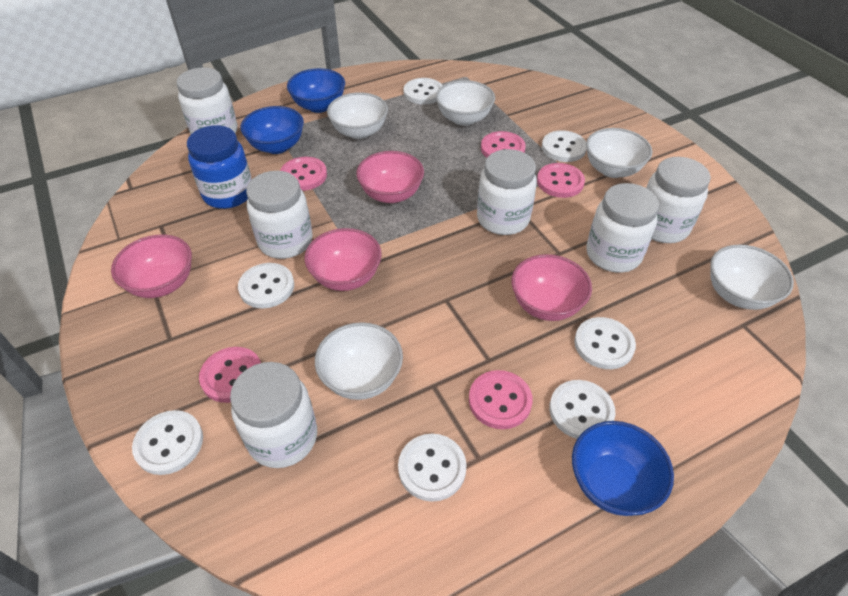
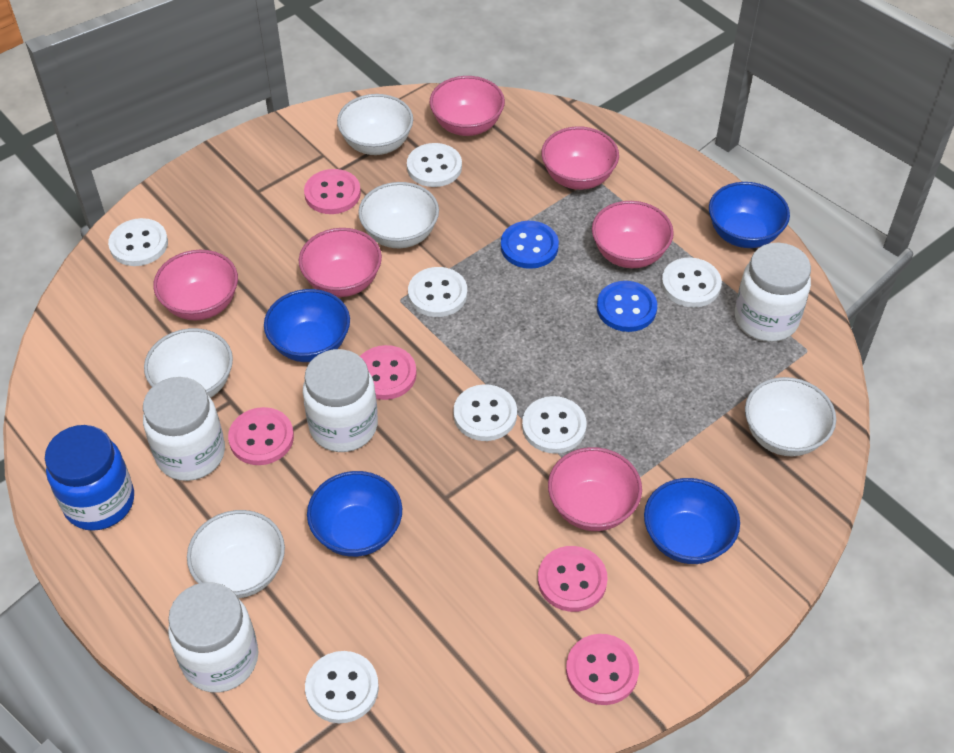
blue bowl: [241,106,304,154] [287,68,345,113] [572,421,674,516] = 3 -> [264,289,350,362] [307,471,402,557] [644,478,740,564] [709,182,790,248] = 4
blue button: none = 0 -> [501,221,559,269] [597,281,657,332] = 2
pink bowl: [111,234,192,298] [304,228,382,291] [356,151,424,203] [511,254,592,321] = 4 -> [153,250,238,321] [299,228,382,297] [430,76,505,136] [541,126,619,190] [548,447,642,531] [592,201,674,268] = 6
white jar: [177,67,237,134] [230,362,317,468] [246,171,313,259] [477,149,537,235] [586,183,659,273] [646,157,711,243] = 6 -> [143,377,225,481] [168,582,259,692] [303,349,378,452] [735,243,811,342] = 4

